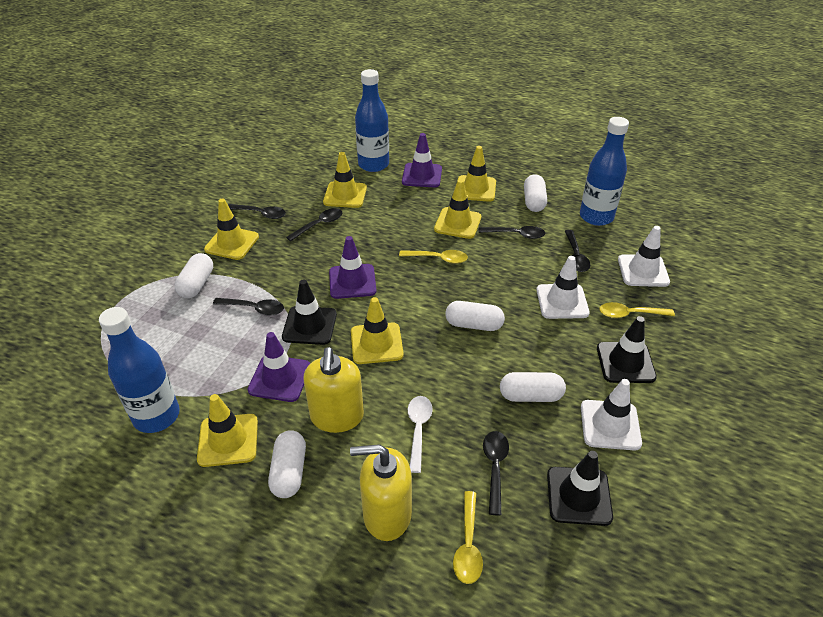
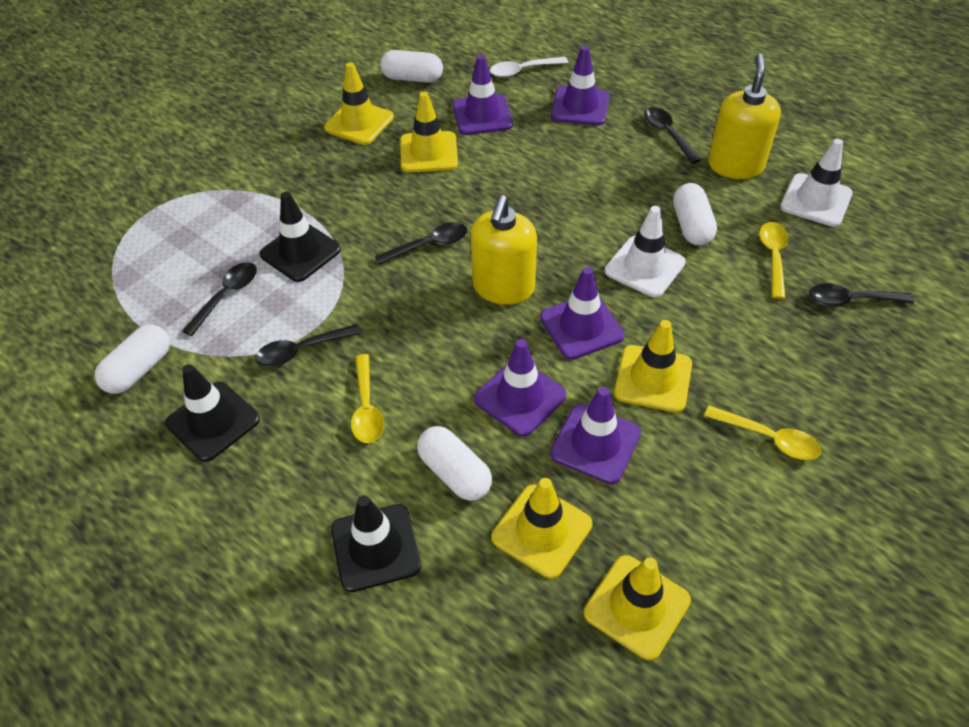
black spoon: [213,298,284,316] [228,204,286,219] [286,208,342,241] [478,226,545,239] [483,431,509,515] [565,230,590,272] = 6 -> [182,262,257,336] [255,324,361,367] [375,222,468,265] [644,107,701,164] [809,283,914,306] = 5
blue bottle: [99,307,180,433] [355,69,389,172] [580,117,629,226] = 3 -> none = 0
purple traffic cone: [247,332,310,402] [329,236,376,299] [402,133,442,187] = 3 -> [453,55,513,135] [474,339,566,436] [540,267,624,360] [550,387,641,484] [551,46,609,126] = 5
white capsule: [174,253,213,298] [268,430,306,498] [445,301,505,331] [500,372,566,402] [524,174,547,212] = 5 -> [95,325,170,394] [380,50,443,83] [417,426,492,501] [673,183,717,245] = 4
white traffic cone: [536,256,590,319] [581,379,642,451] [618,226,670,287] = 3 -> [605,206,686,297] [780,139,853,227] = 2
yellow traffic cone: [197,394,258,467] [204,199,259,260] [323,152,367,208] [351,297,404,364] [434,179,481,239] [458,146,496,202] = 6 -> [324,62,394,145] [400,92,458,173] [492,478,592,579] [584,555,691,661] [614,320,692,413] = 5

